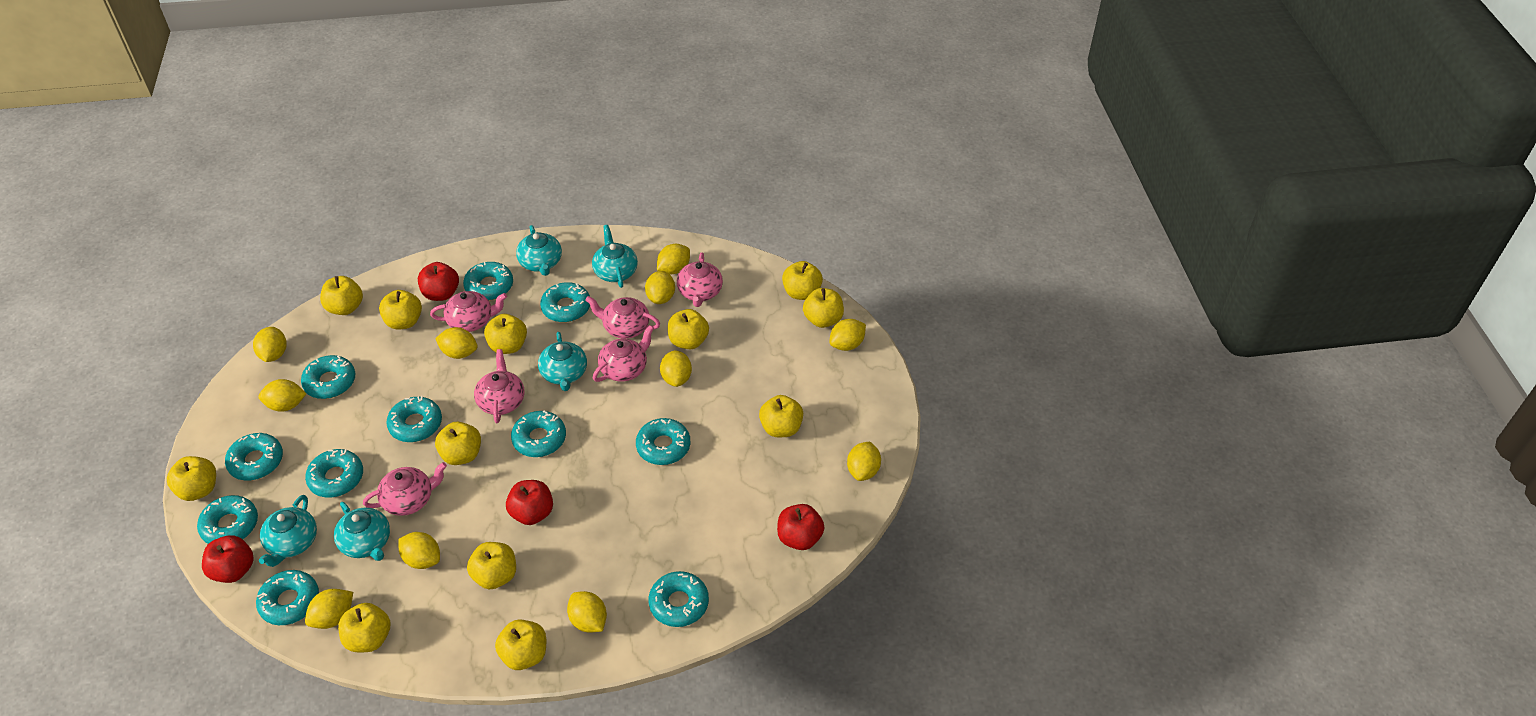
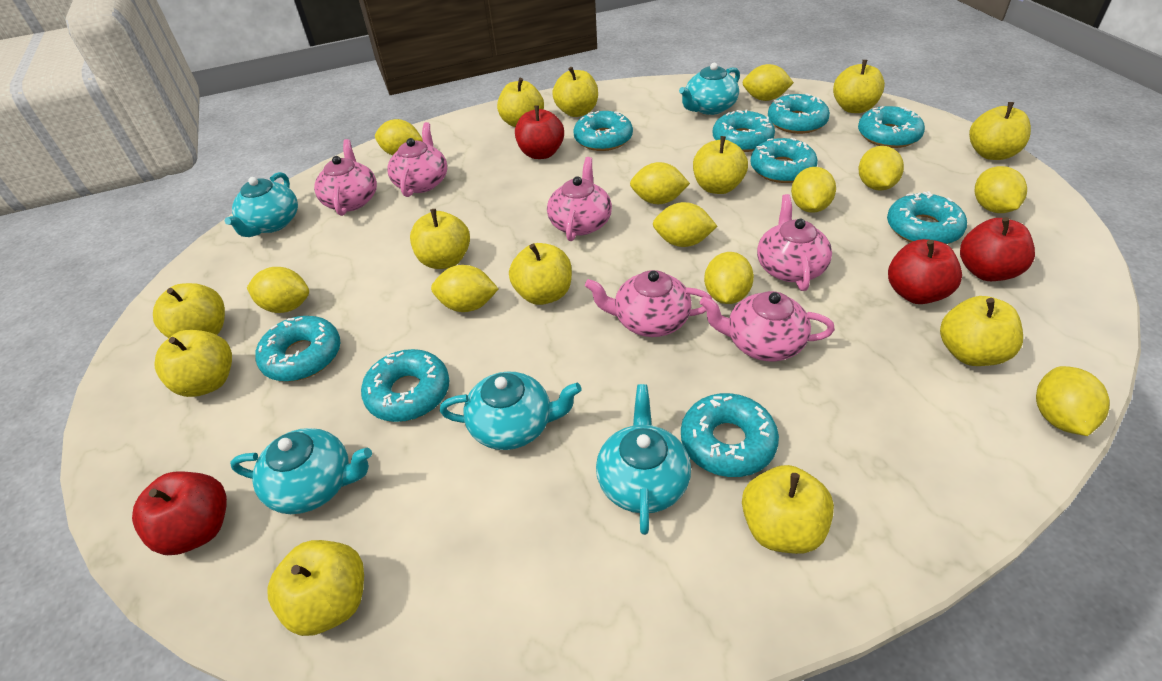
turquoise donut: [197,495,258,544] [225,433,283,480] [256,570,319,625] [301,355,355,399] [305,449,363,498] [386,396,442,442] [463,262,513,300] [511,411,566,457] [540,282,590,322] [636,418,690,465] [649,571,709,627] = 11 -> [256,316,341,382] [361,349,450,422] [573,111,633,151] [681,393,779,477] [713,110,775,152] [750,138,818,183] [768,93,830,134] [858,106,925,148] [887,191,967,244] = 9

